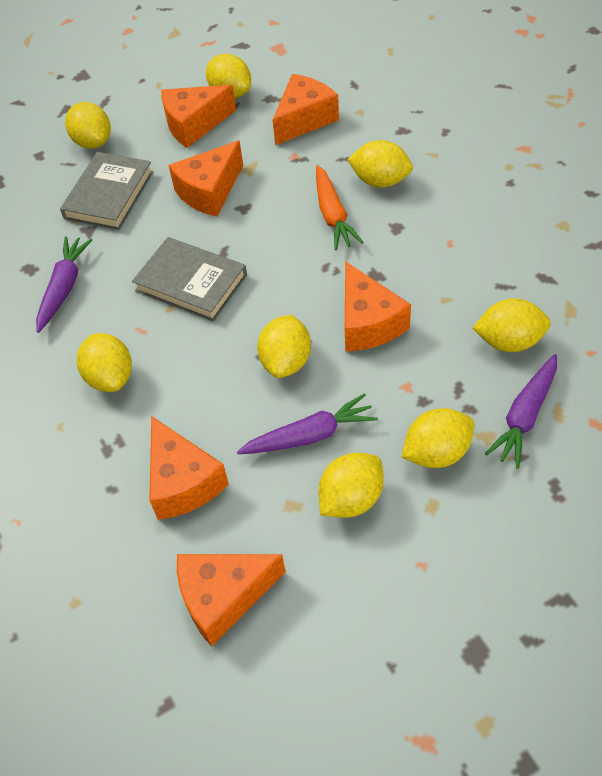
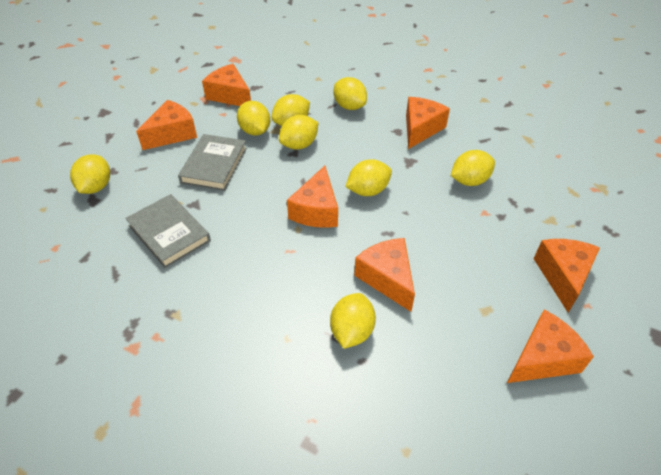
orange carrot: [316,165,364,250] = 1 -> none = 0
orange cheese: [149,416,229,520] [161,85,236,148] [168,140,243,217] [177,554,286,647] [273,74,339,145] [345,261,411,352] = 6 -> [136,100,197,150] [202,64,251,106] [287,165,338,228] [354,238,415,312] [406,97,450,149] [507,309,594,383] [534,239,600,313] = 7
purple carrot: [36,236,92,333] [237,393,378,454] [485,354,557,468] = 3 -> none = 0

